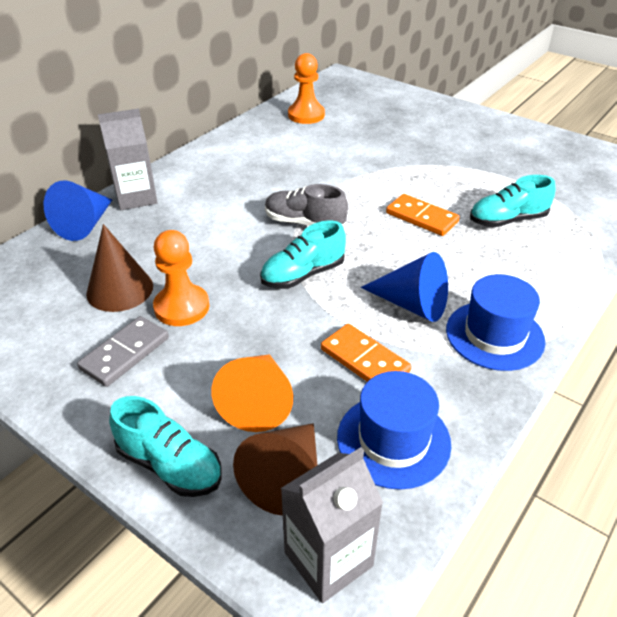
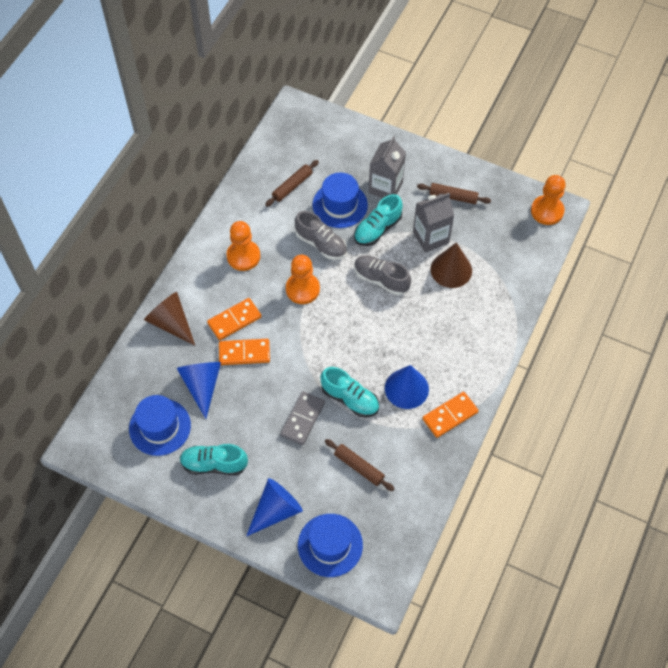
blue cone: [44,180,112,241] [361,252,448,322] = 2 -> [177,362,221,419] [246,478,303,537] [385,365,429,409] = 3
blue hat: [337,371,451,490] [446,274,545,371] = 2 -> [129,395,191,456] [298,514,363,577] [312,173,368,228] = 3
brown rolling pin: none = 0 -> [265,160,319,207] [325,439,394,491] [417,183,491,204] = 3
grey shoe: [265,184,348,226] = 1 -> [295,211,347,260] [354,255,411,295] = 2
orange cone: [212,354,293,432] = 1 -> none = 0
orange domino: [321,324,411,382] [386,194,460,236] = 2 -> [207,298,262,340] [219,339,270,365] [422,392,479,438] = 3
orange pawn: [153,230,209,326] [288,53,325,124] = 2 -> [226,221,260,271] [286,255,320,304] [531,175,566,225] = 3

